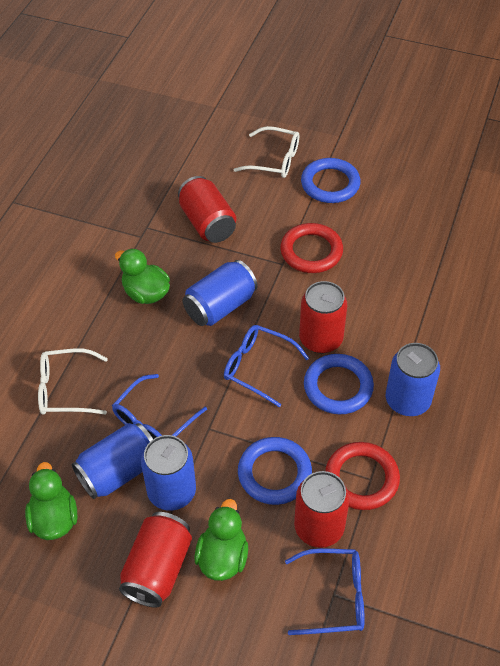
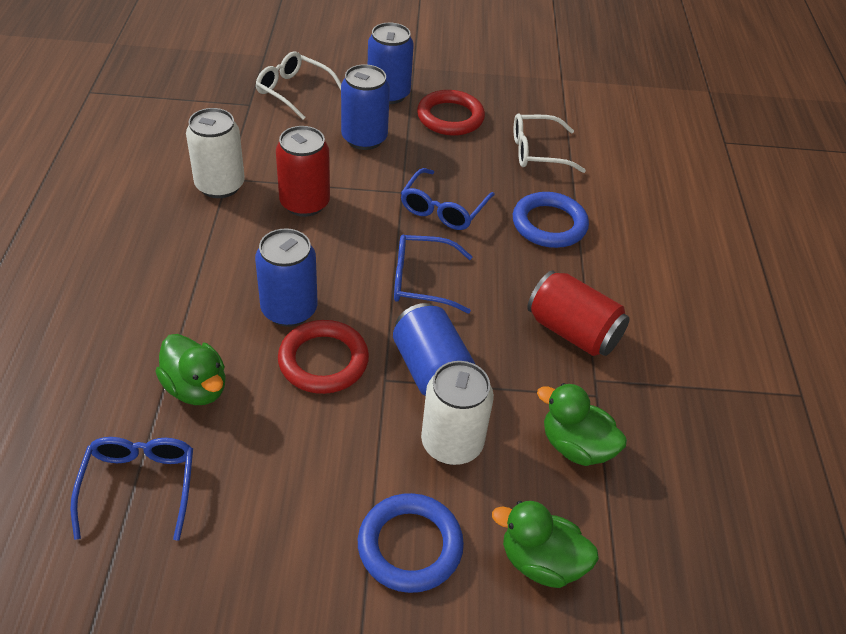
blue ring: [238,437,312,505] [301,158,360,203] [304,354,374,414] = 3 -> [358,493,464,593] [513,192,589,248] = 2
red can: [119,512,192,608] [178,176,236,243] [294,471,350,548] [299,281,347,354] = 4 -> [276,126,330,217] [527,271,630,356] = 2
white can: none = 0 -> [186,108,245,198] [421,361,494,465] = 2

